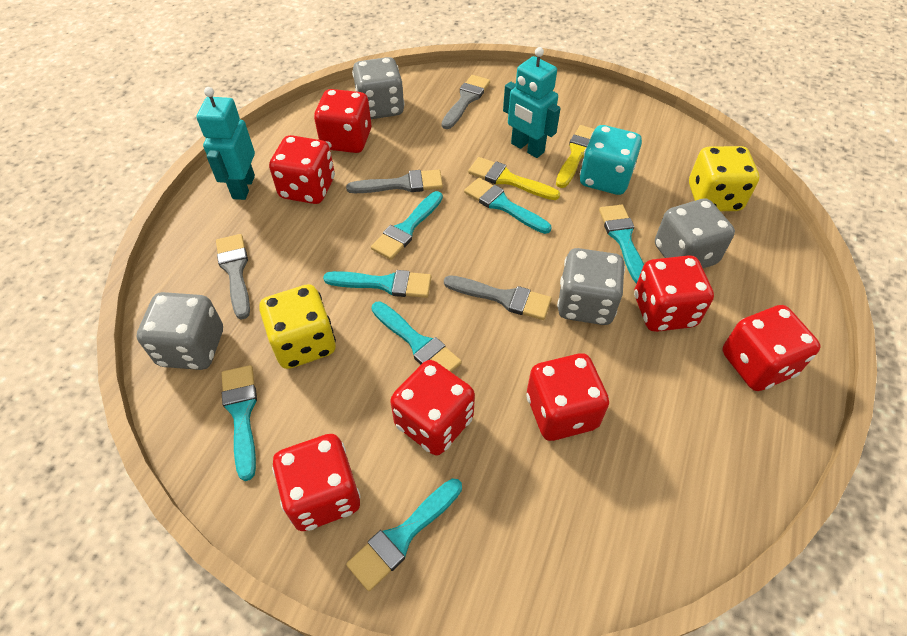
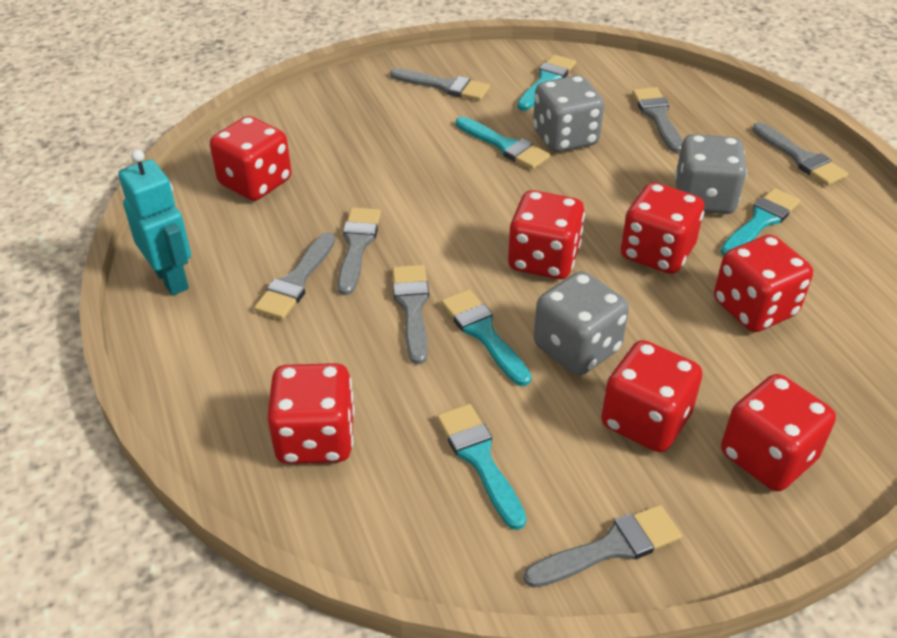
grey brush: [216,234,250,320] [346,170,443,193] [442,75,490,129] [444,275,552,320] = 4 -> [254,232,335,320] [338,207,381,295] [390,68,490,101] [392,265,429,364] [524,505,682,588] [632,87,683,153] [752,122,848,186] = 7
grey dice: [137,292,223,370] [352,57,405,119] [557,248,625,325] [655,198,735,268] = 4 -> [533,75,604,152] [534,271,629,375] [675,134,747,214] = 3
turquoise brush: [221,365,257,481] [323,270,431,298] [346,478,462,591] [371,191,443,260] [371,301,462,372] [464,178,551,234] [599,205,644,284] = 7 -> [437,404,526,530] [441,289,531,386] [456,117,550,170] [517,55,576,111] [721,188,800,256] = 5
turquoise dice: [579,125,642,195] = 1 -> none = 0
turquoise robot: [196,87,255,200] [503,47,561,158] = 2 -> [118,149,191,296] = 1
yellow brush: [468,157,560,200] [556,125,595,188] = 2 -> none = 0
yellow dice: [259,284,336,369] [689,146,759,211] = 2 -> none = 0

